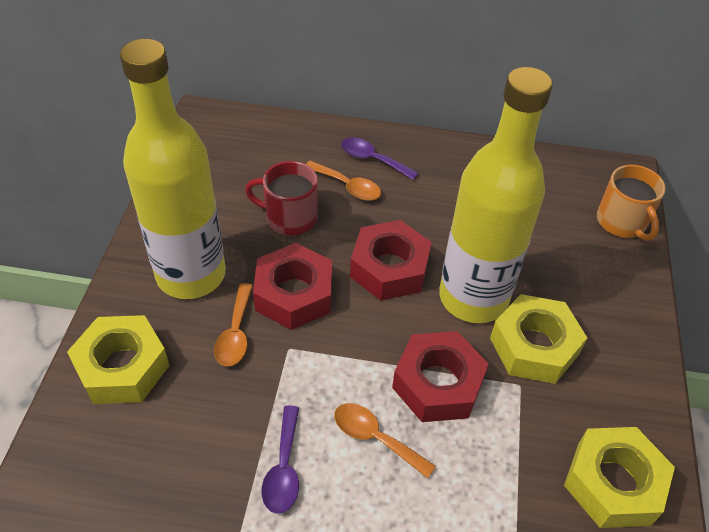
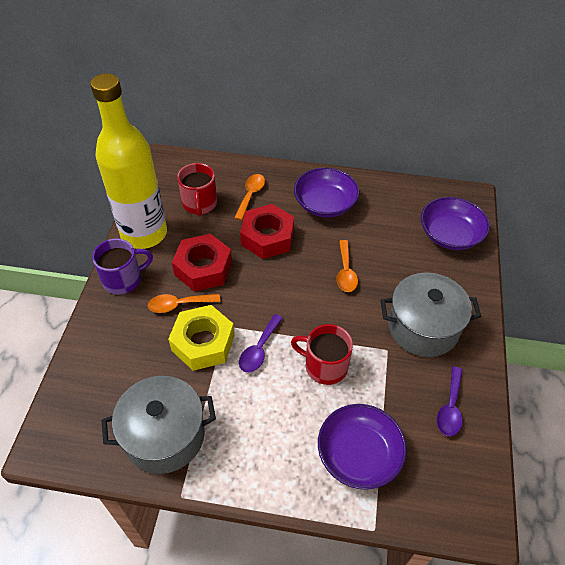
grey pot: none = 0 -> [101,376,216,474] [380,272,481,357] = 2
orange mug: [597,165,666,241] = 1 -> none = 0
purple bowl: none = 0 -> [294,168,359,217] [318,404,407,490] [421,197,490,250] = 3
purple mug: none = 0 -> [92,238,153,295] = 1
red mug: [245,161,318,236] = 1 -> [177,163,217,217] [291,324,353,385] = 2
red nut: [253,243,332,330] [350,220,432,301] [392,331,489,422] = 3 -> [172,234,232,292] [240,204,294,259] = 2
yellow bottle: [120,39,226,299] [439,67,553,323] = 2 -> [90,73,167,249] = 1
yellow nut: [67,315,170,404] [490,294,587,384] [564,427,675,528] = 3 -> [168,305,235,371] = 1

